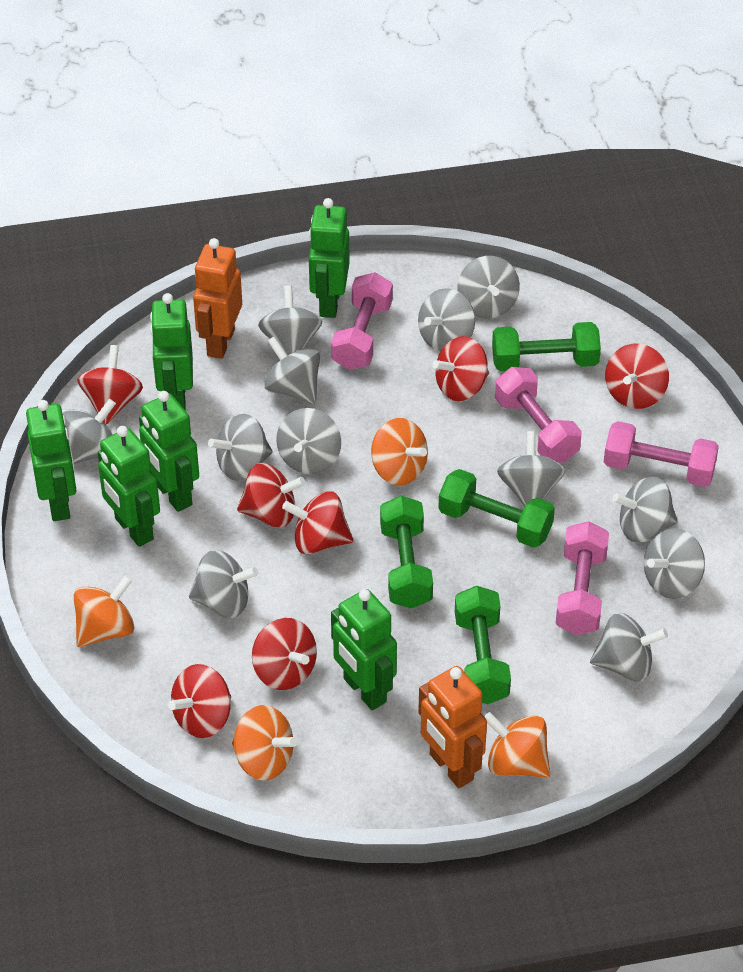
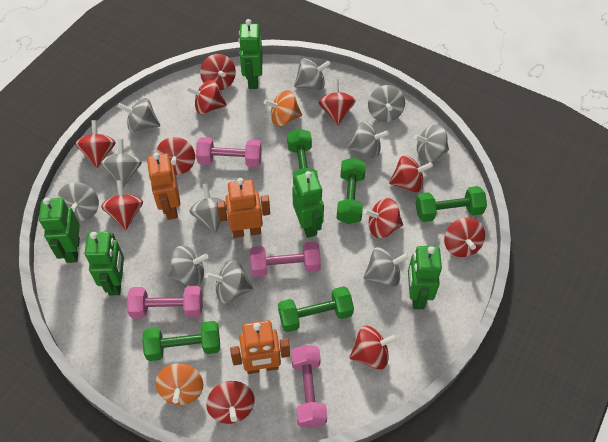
green dumbbell: [380,496,433,609] [438,469,555,548] [455,586,511,704] [492,322,601,371] = 4 -> [142,321,220,361] [278,286,354,332] [287,128,318,186] [337,157,366,224] [416,186,487,222] = 5
green robot: [26,400,76,521] [98,426,160,547] [139,391,199,512] [150,293,193,411] [309,198,350,318] [331,589,397,710] = 6 -> [39,198,80,263] [84,232,124,295] [239,19,263,89] [292,171,324,238] [408,246,442,309] = 5
grey spinning top: [62,399,116,464] [189,550,258,618] [208,414,273,481] [258,286,322,356] [264,336,320,405] [276,408,341,474] [418,288,475,352] [457,256,520,319] [497,431,565,507] [590,613,668,681] [613,477,678,543] [644,528,705,599] = 12 -> [57,182,99,221] [101,139,142,187] [118,98,160,133] [168,246,208,286] [189,183,227,233] [206,261,253,303] [294,58,330,90] [348,122,389,159] [363,247,409,287] [368,85,405,122] [414,125,449,162] = 11
orange robot: [193,238,242,359] [418,666,487,788] = 2 -> [147,153,180,220] [217,178,270,238] [230,320,290,374] = 3
orange spinning top: [73,575,134,647] [232,705,297,780] [371,418,428,485] [484,712,550,778] = 4 -> [155,363,203,405] [264,90,302,127] = 2
red spinning top: [77,345,143,425] [168,664,231,738] [237,463,305,527] [252,618,317,690] [282,491,353,554] [433,336,489,401] [605,344,669,409] = 7 -> [75,120,116,168] [101,180,143,230] [156,137,195,175] [186,79,227,114] [200,54,236,90] [206,381,255,424] [318,79,356,125] [349,326,398,369] [363,198,403,238] [389,155,433,193] [444,218,485,257] = 11

